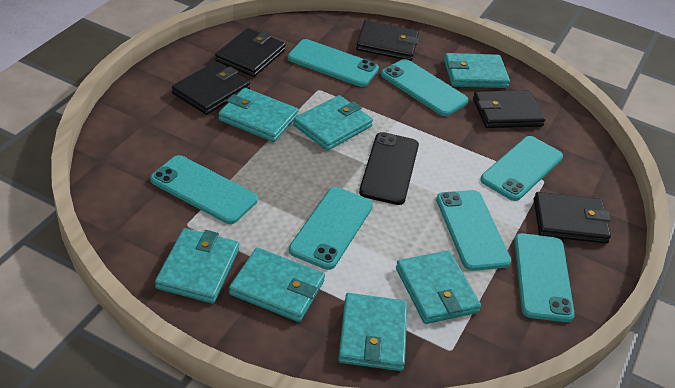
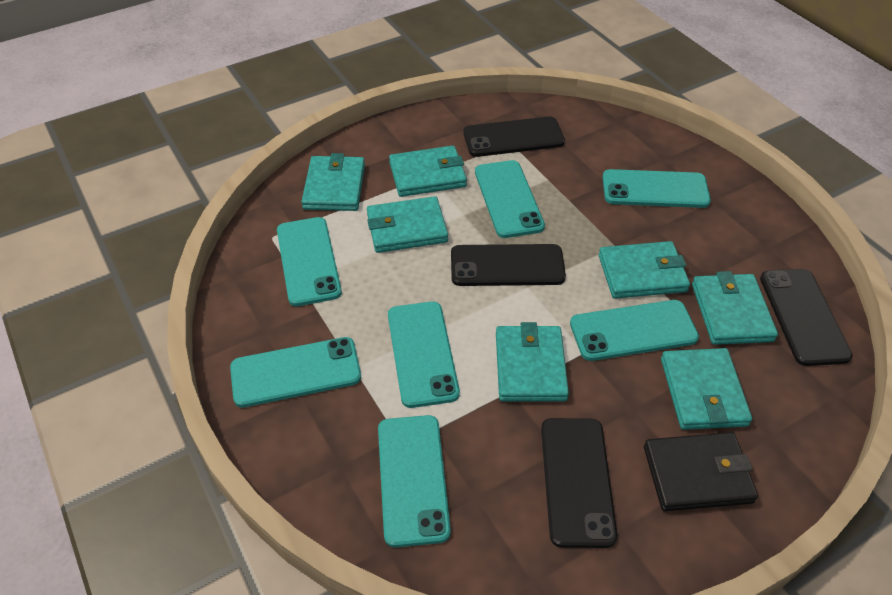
black phone: [359,132,419,205] = 1 -> [451,244,566,286] [463,116,565,157] [541,418,617,548] [760,269,853,366] = 4
black wallet: [172,62,250,115] [215,28,286,77] [356,20,419,61] [473,90,545,128] [534,192,611,244] = 5 -> [644,432,758,511] = 1

